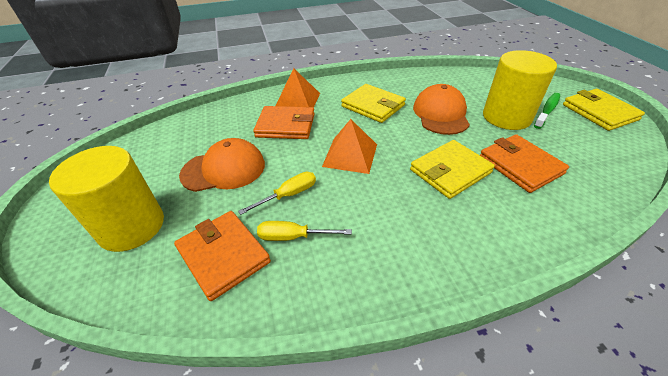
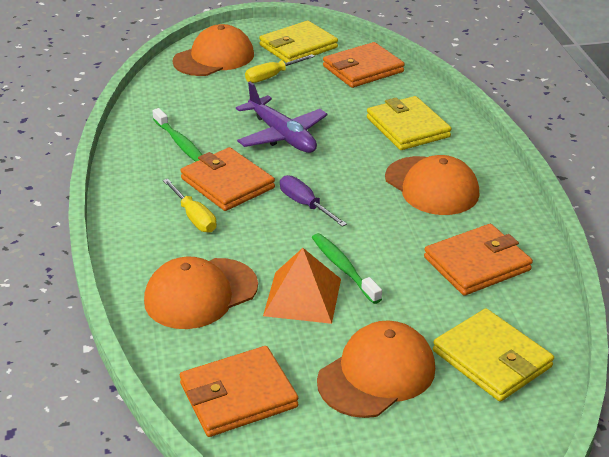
green toothbrush: [534,93,560,129] = 1 -> [152,108,202,162] [312,233,382,304] = 2
orange cap: [179,138,265,192] [413,84,470,135] = 2 -> [144,256,258,329] [173,24,254,76] [317,321,435,418] [385,155,479,215] = 4
orange pyramid: [276,68,320,108] [322,119,377,174] = 2 -> [263,248,341,324] = 1
orange wallet: [174,211,271,301] [253,106,315,139] [480,134,569,193] = 3 -> [180,147,275,211] [180,346,298,437] [323,42,405,88] [424,224,533,296] = 4
purple plane: none = 0 -> [236,82,328,153] = 1
purple screwdriver: none = 0 -> [280,175,347,227] = 1
yellow cylinder: [49,146,164,252] [483,50,557,130] = 2 -> none = 0

